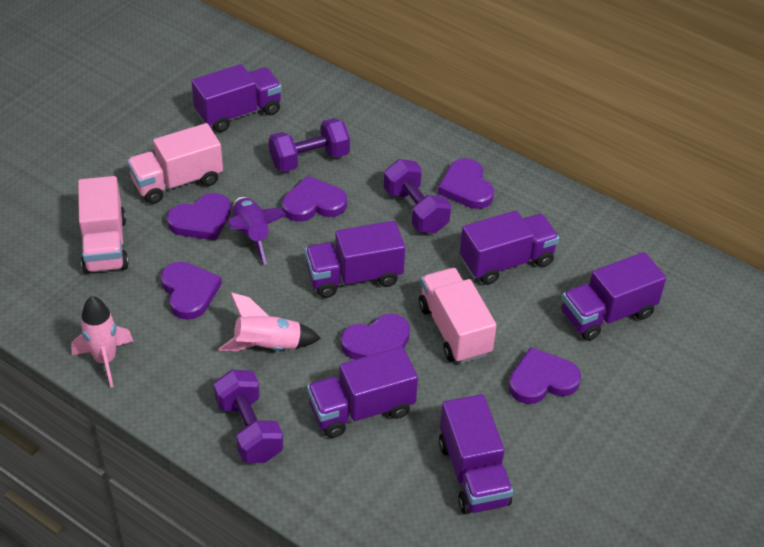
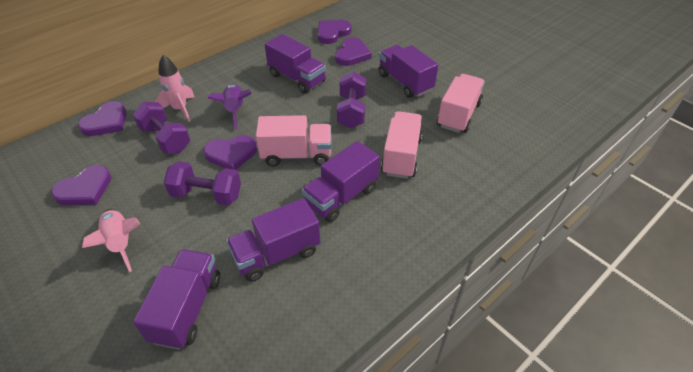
purple heart: [161,262,222,320] [167,193,231,240] [282,176,347,222] [341,314,410,360] [438,158,494,209] [508,347,581,404] = 6 -> [51,165,111,205] [78,101,127,136] [203,135,257,170] [317,20,352,44] [335,37,372,66] = 5
purple truck: [191,64,282,132] [305,221,405,298] [307,347,418,438] [439,394,513,514] [460,211,559,285] [562,252,666,341] = 6 -> [133,249,220,350] [226,198,320,282] [265,34,326,94] [302,141,380,222] [379,45,438,98] = 5

